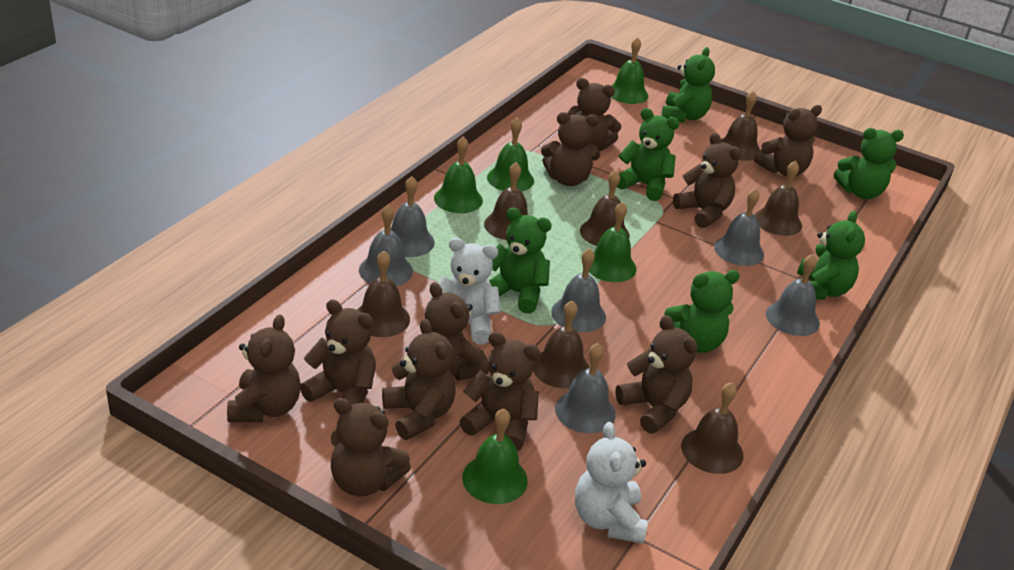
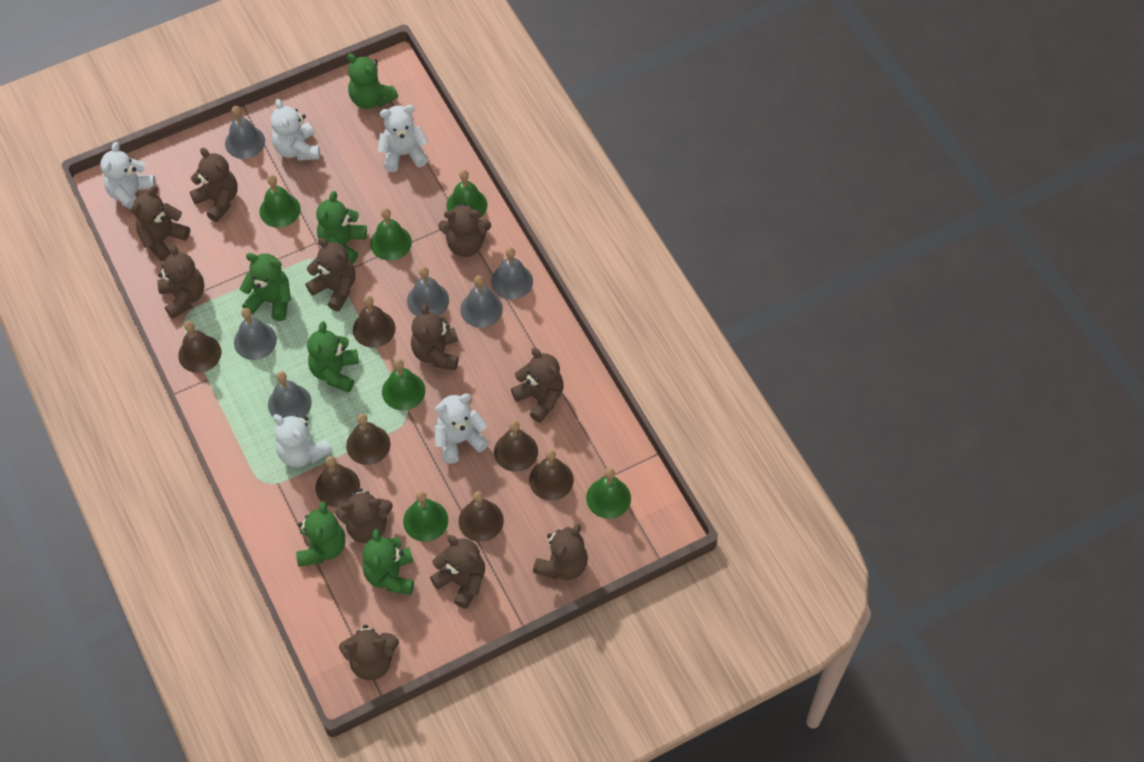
green bell: [434,136,483,213] [462,408,528,504] [487,117,534,192] [589,202,636,282] [611,37,648,104] = 5 -> [259,175,301,228] [370,208,412,261] [382,359,425,410] [403,491,448,542] [446,170,487,219] [586,468,631,519] = 6
white teddy bear: [430,238,501,345] [575,422,648,544] = 2 -> [100,142,156,209] [271,99,320,161] [273,414,332,467] [378,105,428,172] [434,394,489,464] = 5

